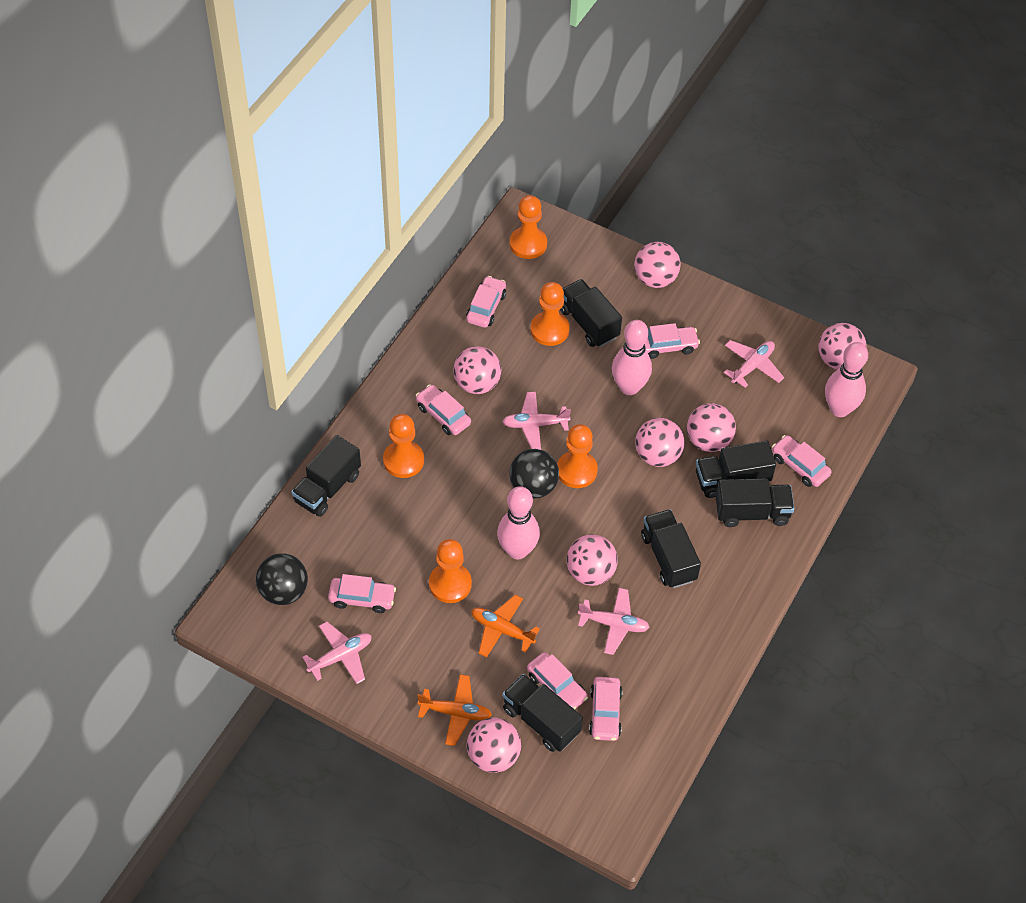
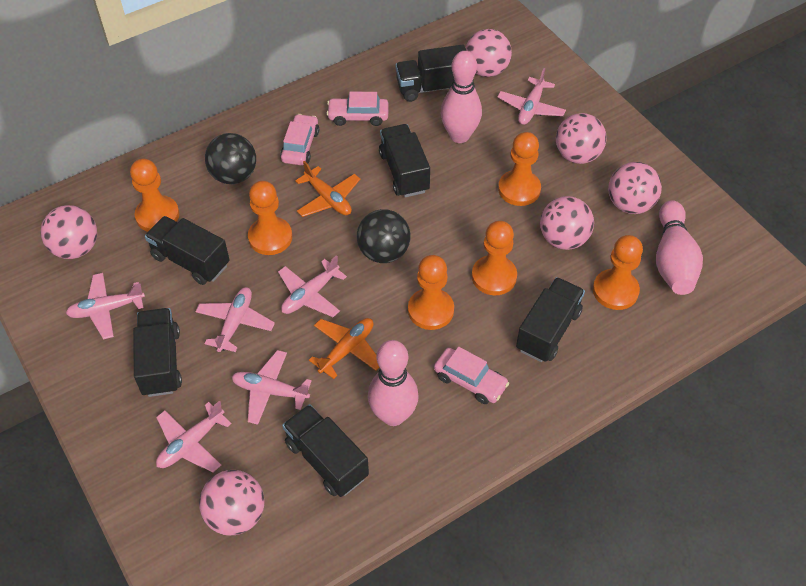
orange pawn: [383,414,424,478] [429,539,472,603] [510,195,547,259] [530,282,570,346] [557,424,598,488] = 5 -> [130,159,180,232] [248,181,292,255] [408,255,454,330] [472,221,517,295] [498,132,541,206] [593,235,643,310] = 6
pink ball: [453,346,501,394] [467,718,521,773] [567,534,618,586] [634,242,681,288] [635,418,685,467] [687,403,736,452] [818,323,867,370] = 7 -> [40,205,97,259] [199,470,265,536] [466,29,512,77] [540,196,594,250] [556,113,607,164] [608,162,662,214] = 6
pink car: [328,574,396,613] [416,384,471,435] [466,276,506,328] [527,652,588,710] [589,677,622,741] [645,323,700,359] [772,435,832,487] = 7 -> [280,114,319,165] [327,92,389,126] [434,347,509,404] = 3
pink plane: [302,622,372,684] [502,392,571,450] [578,588,650,655] [724,340,784,388] = 4 -> [66,273,145,339] [156,401,232,472] [195,287,275,352] [232,350,312,425] [278,255,347,317] [498,68,566,125] = 6

